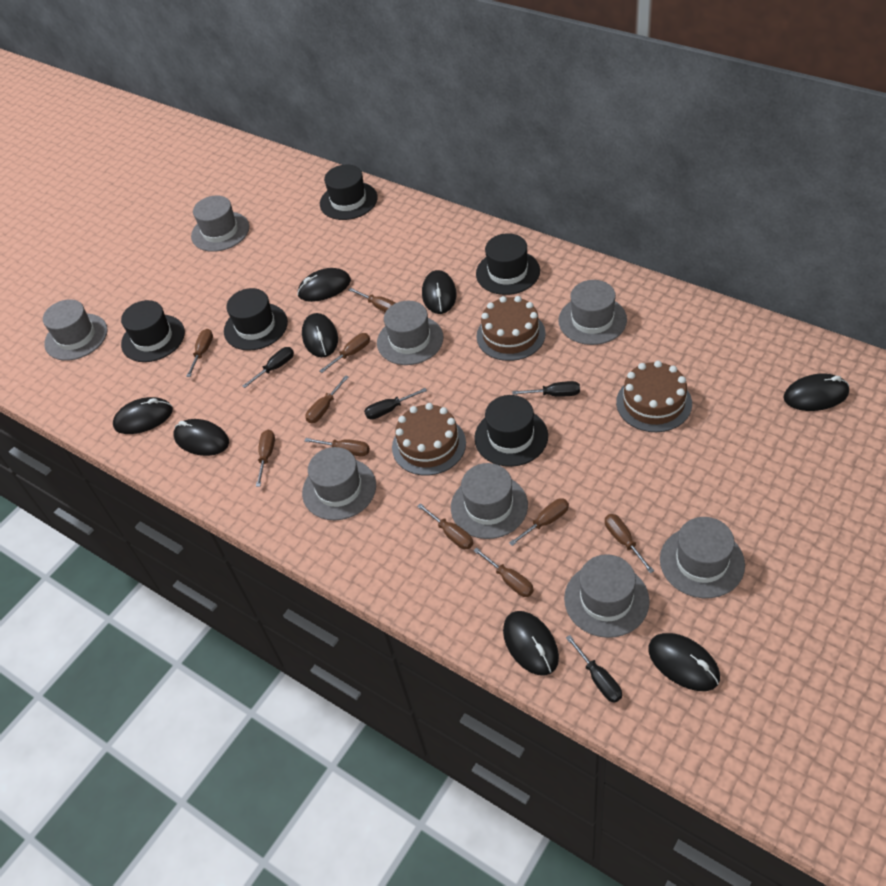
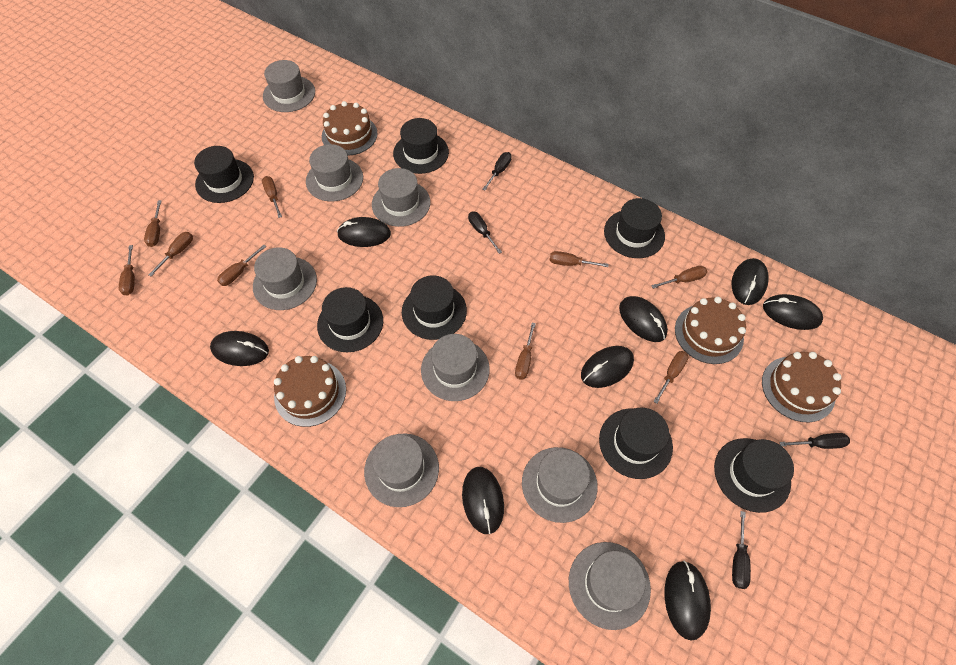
black hat: [121,300,185,362] [224,288,288,351] [320,165,377,220] [474,395,548,467] [476,233,540,295] = 5 -> [194,146,254,203] [317,287,383,352] [393,118,449,174] [402,275,467,340] [599,408,673,479] [604,198,665,258] [714,438,794,513] = 7
brown cake: [392,403,466,475] [476,296,546,361] [616,361,692,432] = 3 -> [274,356,346,427] [322,101,378,156] [675,297,746,364] [762,352,842,422] = 4
brown screwdriver: [186,329,213,377] [256,430,275,487] [304,438,370,456] [305,375,349,423] [319,333,370,373] [349,288,396,312] [417,503,473,549] [473,547,534,597] [509,498,569,546] [605,514,654,573] = 10 -> [119,245,135,295] [144,200,162,247] [148,232,193,276] [217,245,266,286] [262,176,282,218] [515,323,536,379] [550,251,609,267] [651,266,707,289] [653,351,689,404] = 9

